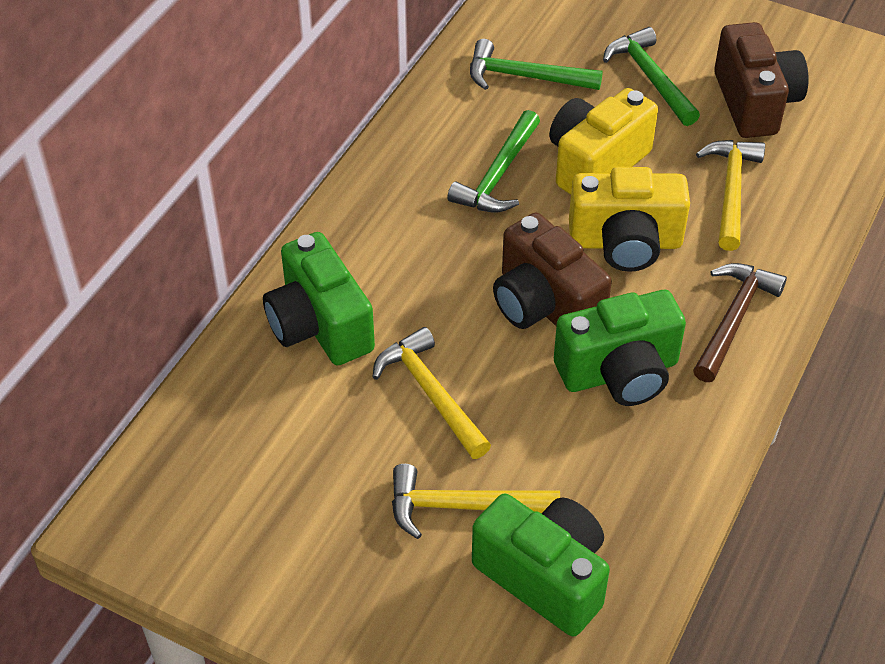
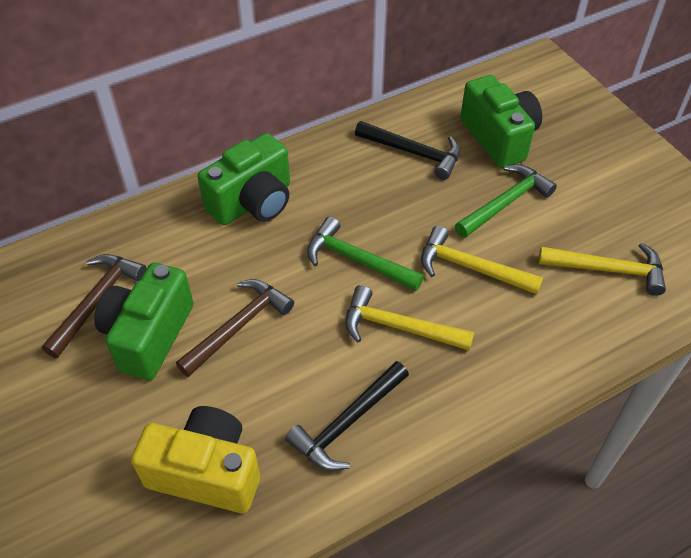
black hammer: none = 0 -> [285,361,409,471] [355,121,460,180] = 2
brown camera: [493,213,612,329] [714,22,809,138] = 2 -> none = 0
brown hammer: [693,263,787,382] = 1 -> [42,254,147,358] [176,279,294,377] = 2
green hammer: [447,110,540,213] [470,39,603,90] [603,27,700,126] = 3 -> [307,217,424,291] [455,165,557,238] = 2
yellow camera: [549,88,658,194] [569,167,690,272] = 2 -> [131,406,260,513] = 1

